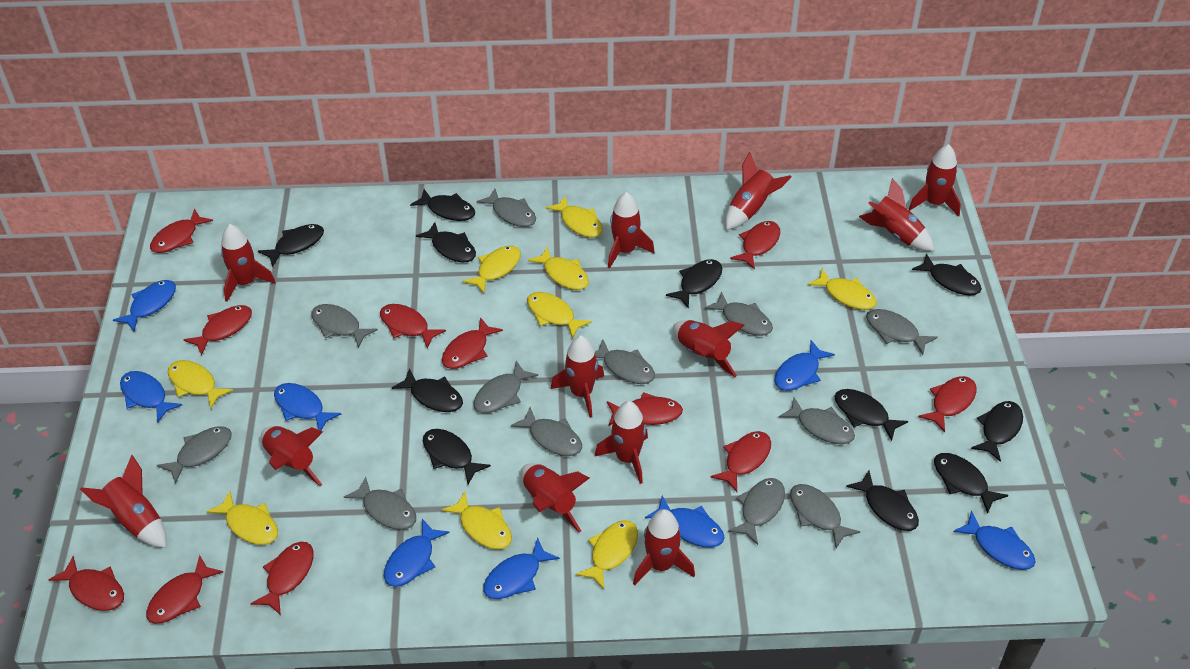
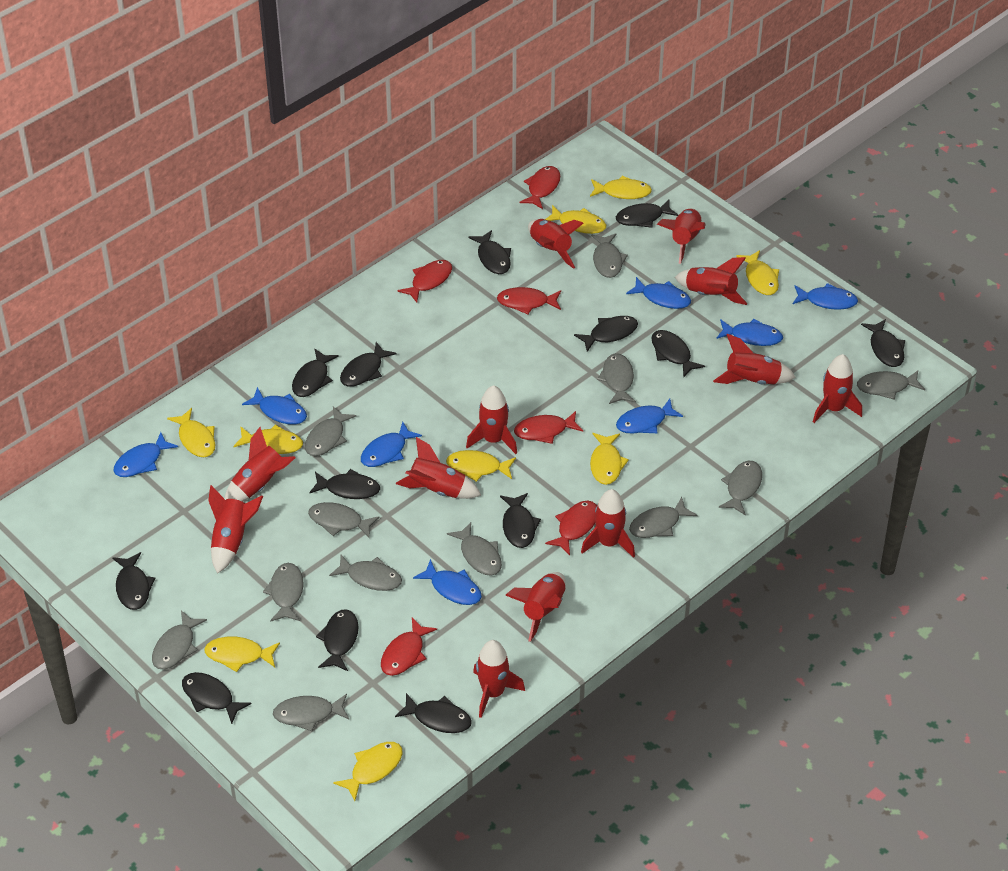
black fish: [258,224,324,267] [392,368,463,412] [410,189,475,221] [416,222,476,263] [423,429,491,484] [666,259,722,309] [835,389,908,441] [846,470,919,531] [912,254,982,295] [934,453,1008,514] [971,401,1023,462] = 11 -> [112,552,155,610] [182,672,252,724] [292,348,339,397] [309,469,380,499] [316,609,359,671] [340,342,396,387] [395,693,472,733] [468,230,511,274] [500,493,541,548] [574,316,638,352] [616,199,678,228] [651,330,705,377] [861,319,905,367] = 13
red fish: [49,556,124,611] [146,555,223,624] [150,209,213,253] [184,305,252,356] [250,542,314,615] [380,304,446,348] [442,317,503,369] [607,392,683,426] [710,431,771,492] [730,221,780,270] [918,376,976,432] = 11 -> [381,618,437,676] [398,260,452,303] [497,287,561,314] [514,411,583,444] [520,166,560,209] [545,500,597,555] = 6

